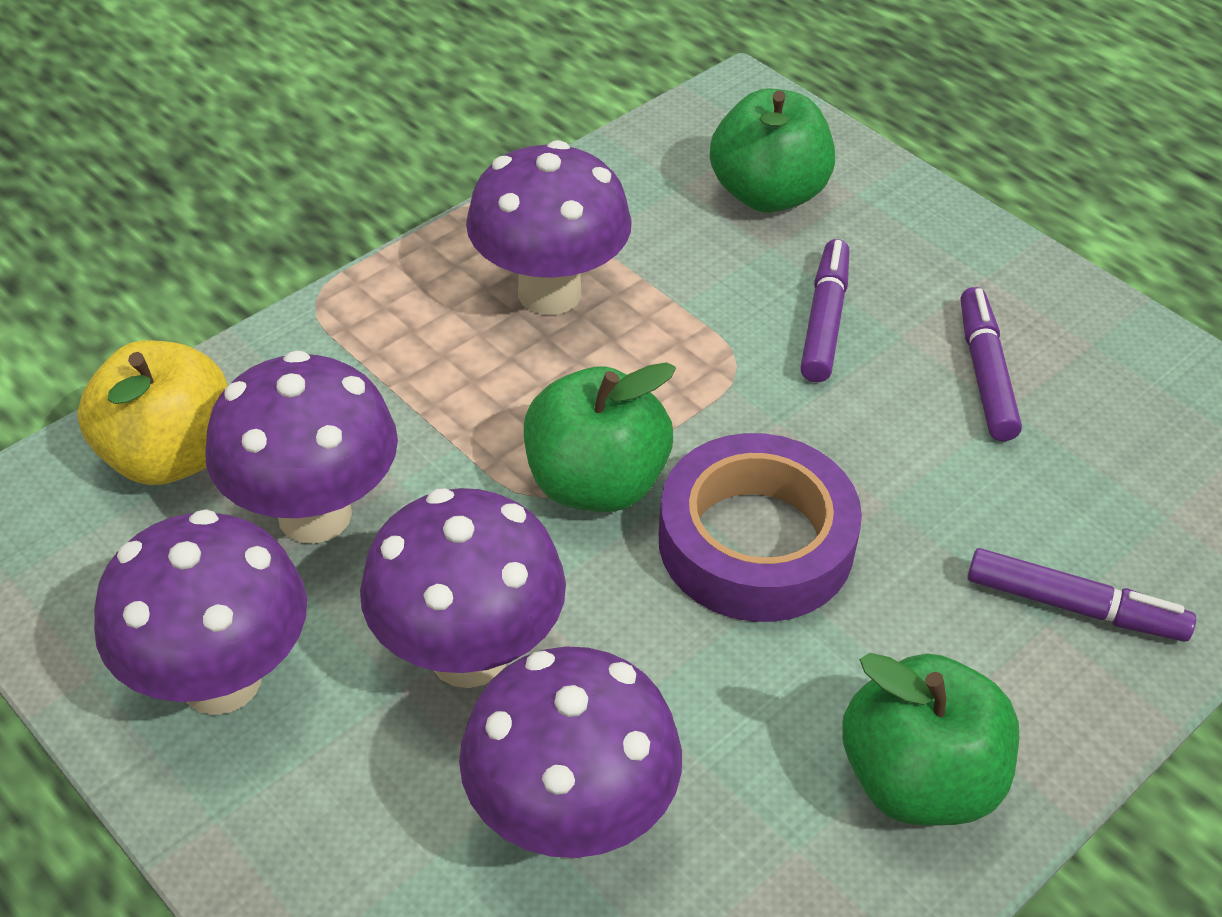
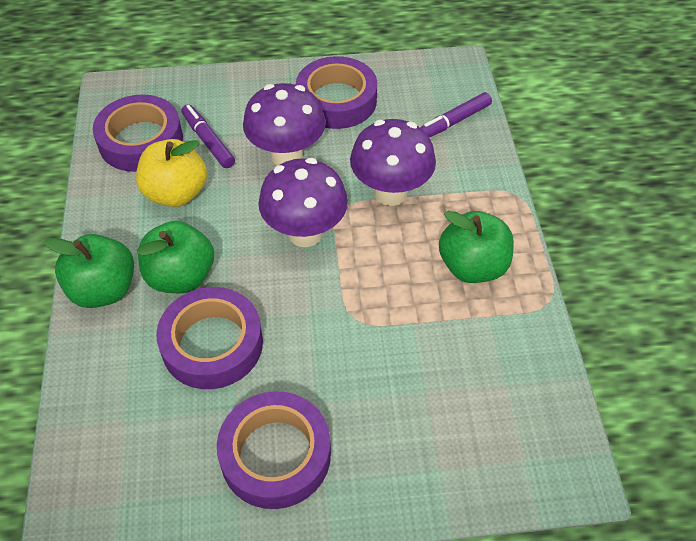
purple marker: [800,239,849,382] [961,287,1022,441] [967,548,1196,642] = 3 -> [181,104,235,168] [420,92,492,137] = 2
purple mushroom: [94,509,307,715] [205,350,398,544] [360,488,566,688] [459,646,682,858] [466,140,632,315] = 5 -> [243,83,326,166] [258,158,348,247] [350,119,436,206] = 3
purple tape: [659,433,862,622] = 1 -> [93,95,183,172] [156,287,263,389] [217,391,331,509] [296,56,377,129] = 4

